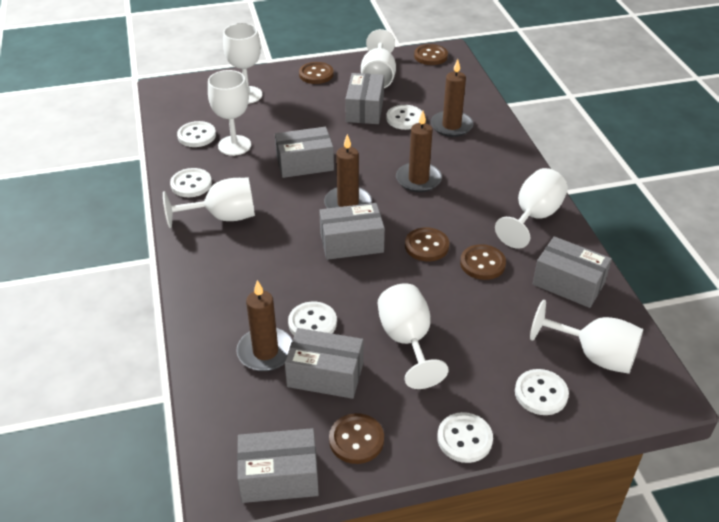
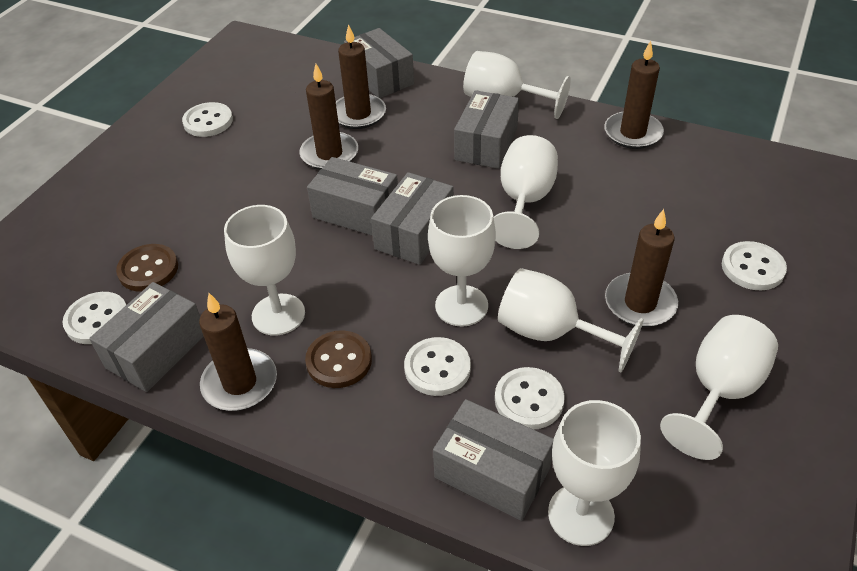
brown button: [299,62,334,84] [329,413,384,464] [405,227,449,261] [414,44,448,65] [460,244,506,280] = 5 -> [116,244,178,292] [305,330,372,388] = 2
brown candle: [236,280,293,371] [324,134,372,208] [396,111,442,192] [431,59,474,137] = 4 -> [199,293,277,411] [300,64,358,170] [336,24,386,129] [604,41,664,149] [605,209,678,327] = 5
white button: [170,168,212,197] [177,121,216,147] [288,302,337,335] [386,105,422,130] [437,412,493,463] [515,369,569,415] = 6 -> [63,292,126,344] [182,102,233,137] [404,337,471,396] [495,367,565,430] [722,241,787,290] = 5

